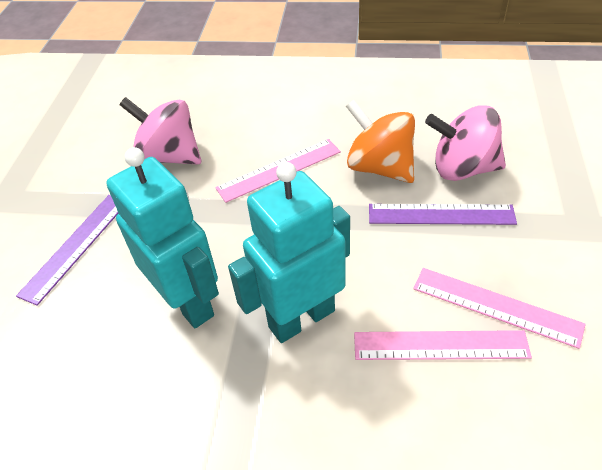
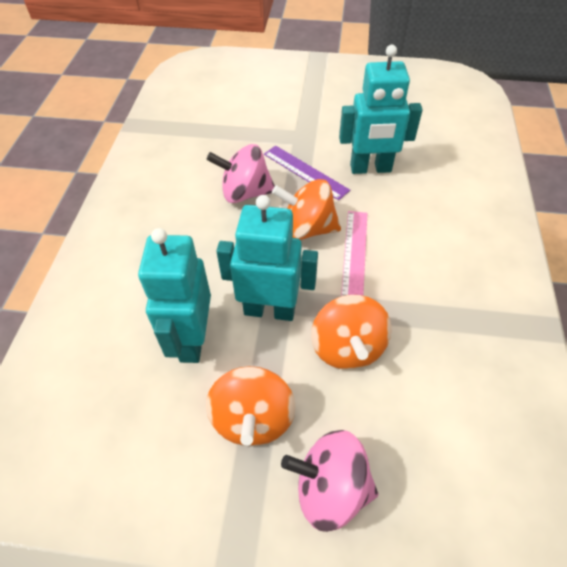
orange spinning top: [346,100,415,183] = 1 -> [206,366,296,446] [272,179,341,240] [311,295,392,370] = 3
pink ruler: [215,139,341,203] [354,330,532,360] [413,268,586,349] = 3 -> [341,211,367,296] = 1
purple ruler: [16,195,118,306] [369,204,517,225] = 2 -> [264,146,350,200] = 1
turquoise robot: [106,147,219,328] [228,162,350,343] = 2 -> [138,228,211,363] [216,195,318,321] [339,45,423,174] = 3

